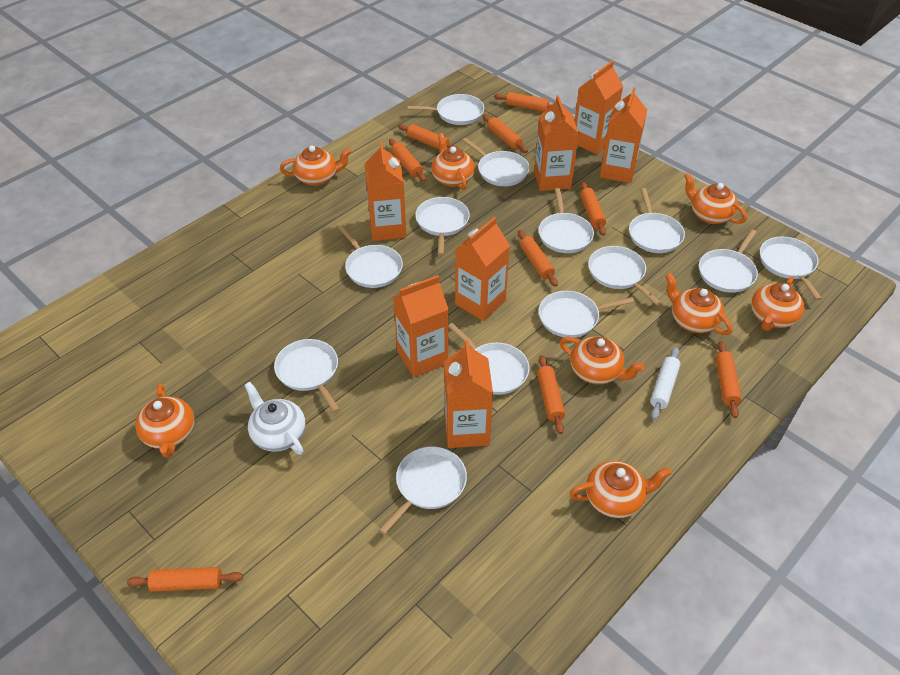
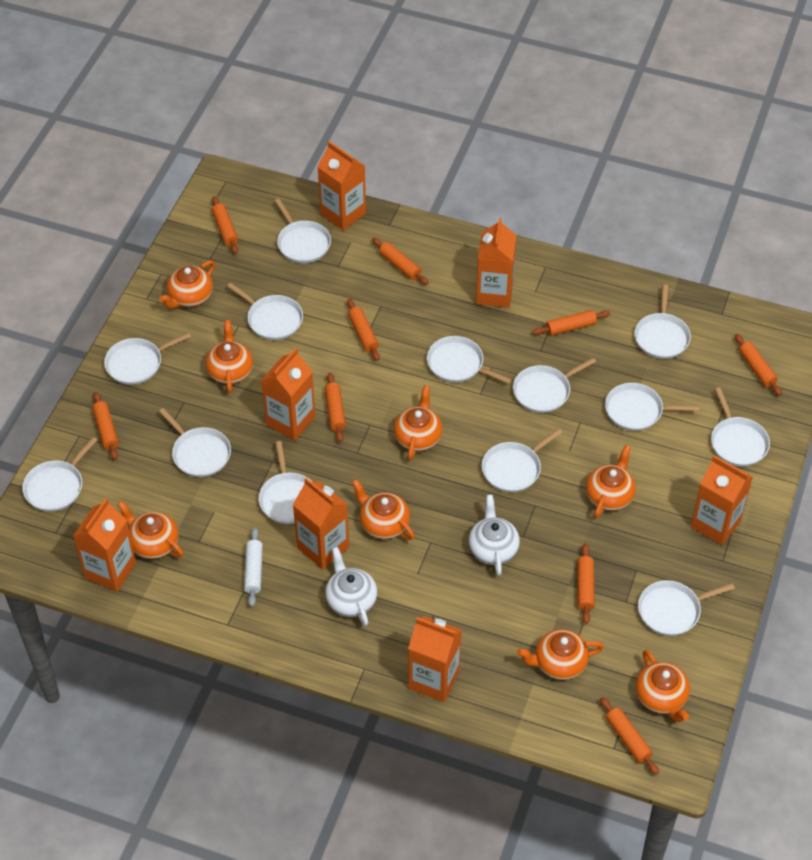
white teapot: [244,382,306,455] = 1 -> [325,547,377,626] [469,495,520,576] = 2

